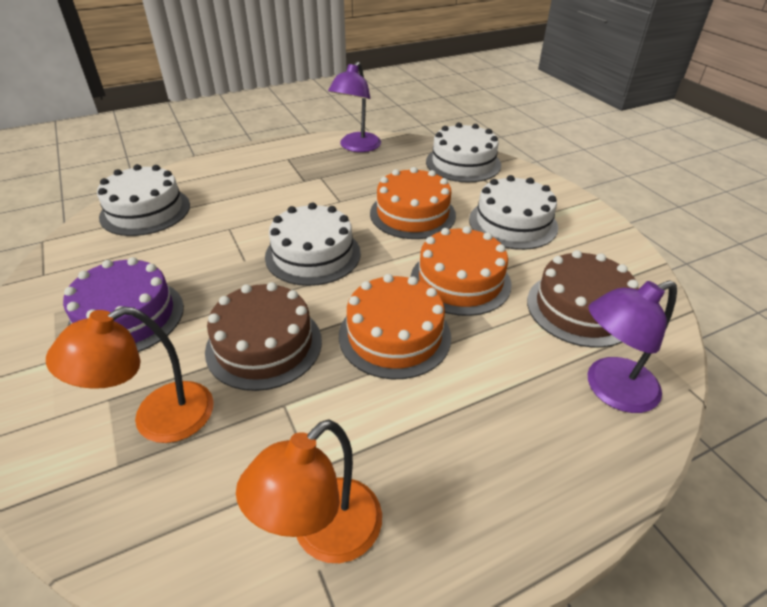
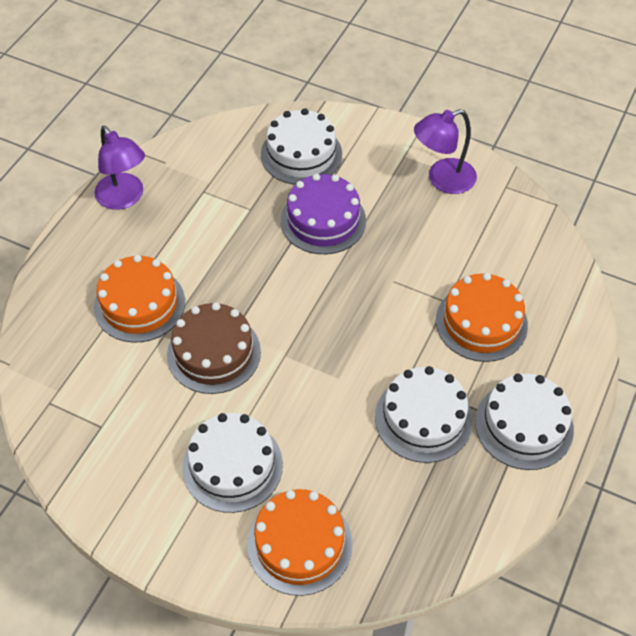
brown cake: [205,282,322,391] [527,250,639,348] = 2 -> [167,302,261,394] = 1
orange lamp: [46,307,214,443] [236,419,382,563] = 2 -> none = 0

